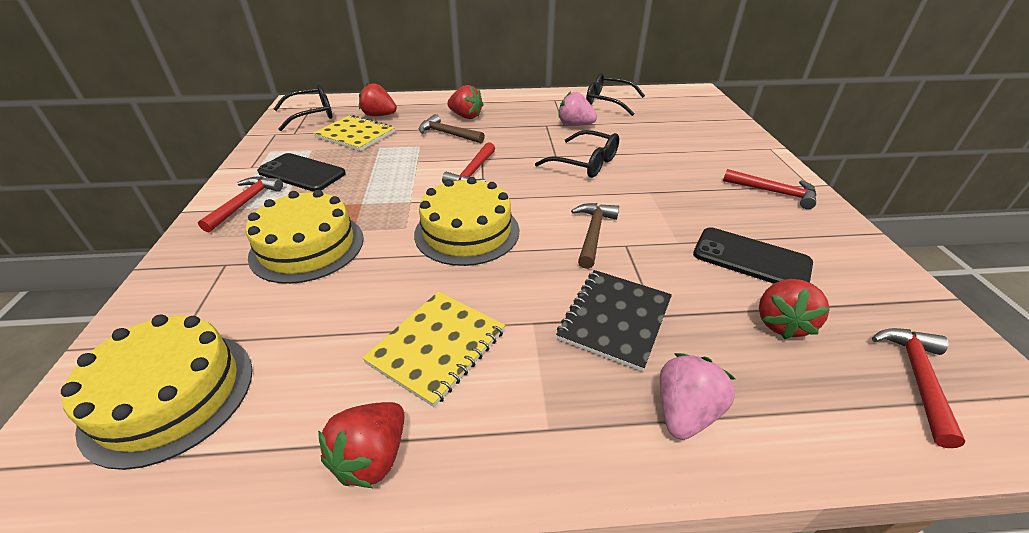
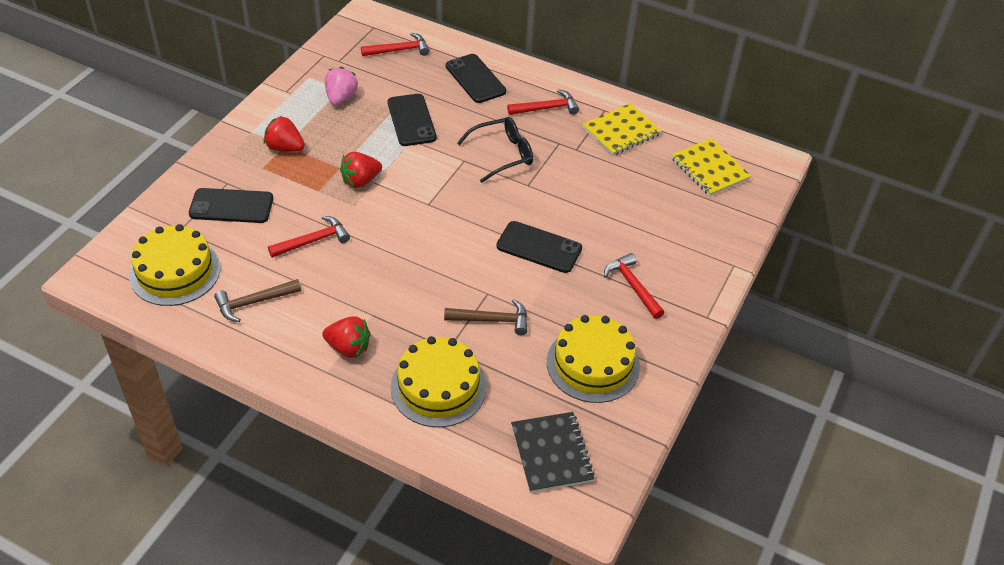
black glasses: [274,83,333,131] [535,130,619,178] [586,72,645,116] = 3 -> [457,117,533,183] = 1
black phone: [257,153,346,192] [693,227,813,284] = 2 -> [189,188,273,223] [388,94,437,146] [446,54,506,103] [497,221,582,273] = 4
pink strawberry: [559,92,597,126] [660,353,735,440] = 2 -> [325,67,358,106] = 1
red strawberry: [318,402,405,488] [359,83,397,116] [447,85,484,119] [759,279,830,339] = 4 -> [264,116,305,152] [322,316,371,358] [340,152,382,188] = 3

